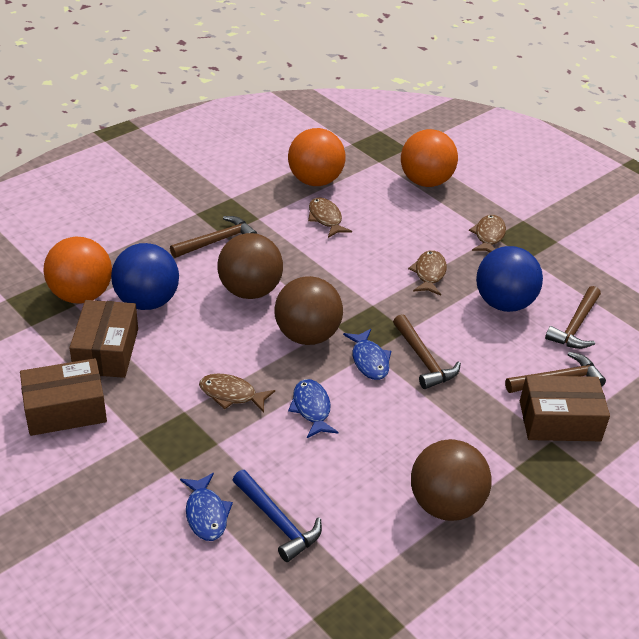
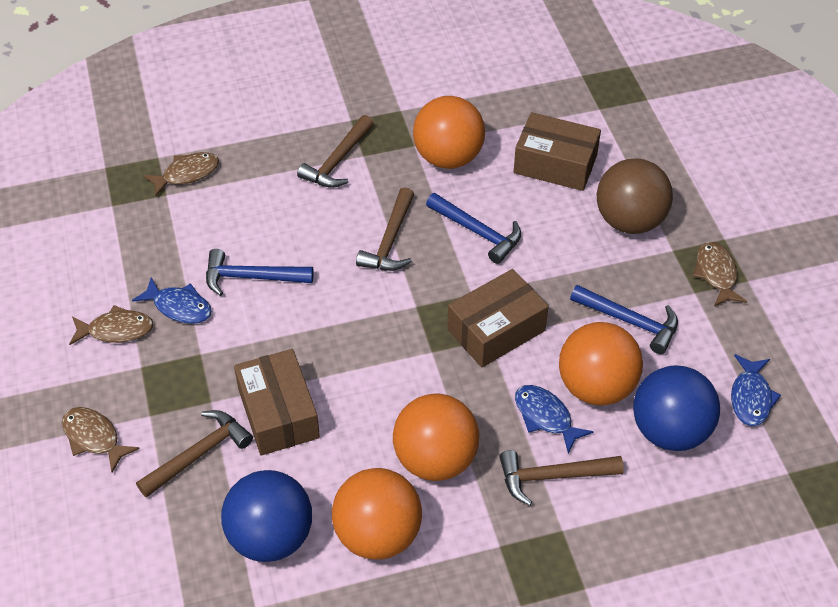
blue hammer: [233,470,322,562] = 1 -> [206,249,314,296] [426,193,521,264] [570,285,678,354] = 3
brown ball: [217,233,283,299] [274,276,343,345] [411,439,492,521] = 3 -> [597,158,673,234] = 1
orange ball: [43,237,112,303] [288,128,345,186] [401,129,458,187] = 3 -> [332,468,422,560] [393,394,479,481] [413,96,485,169] [559,322,643,406] = 4

